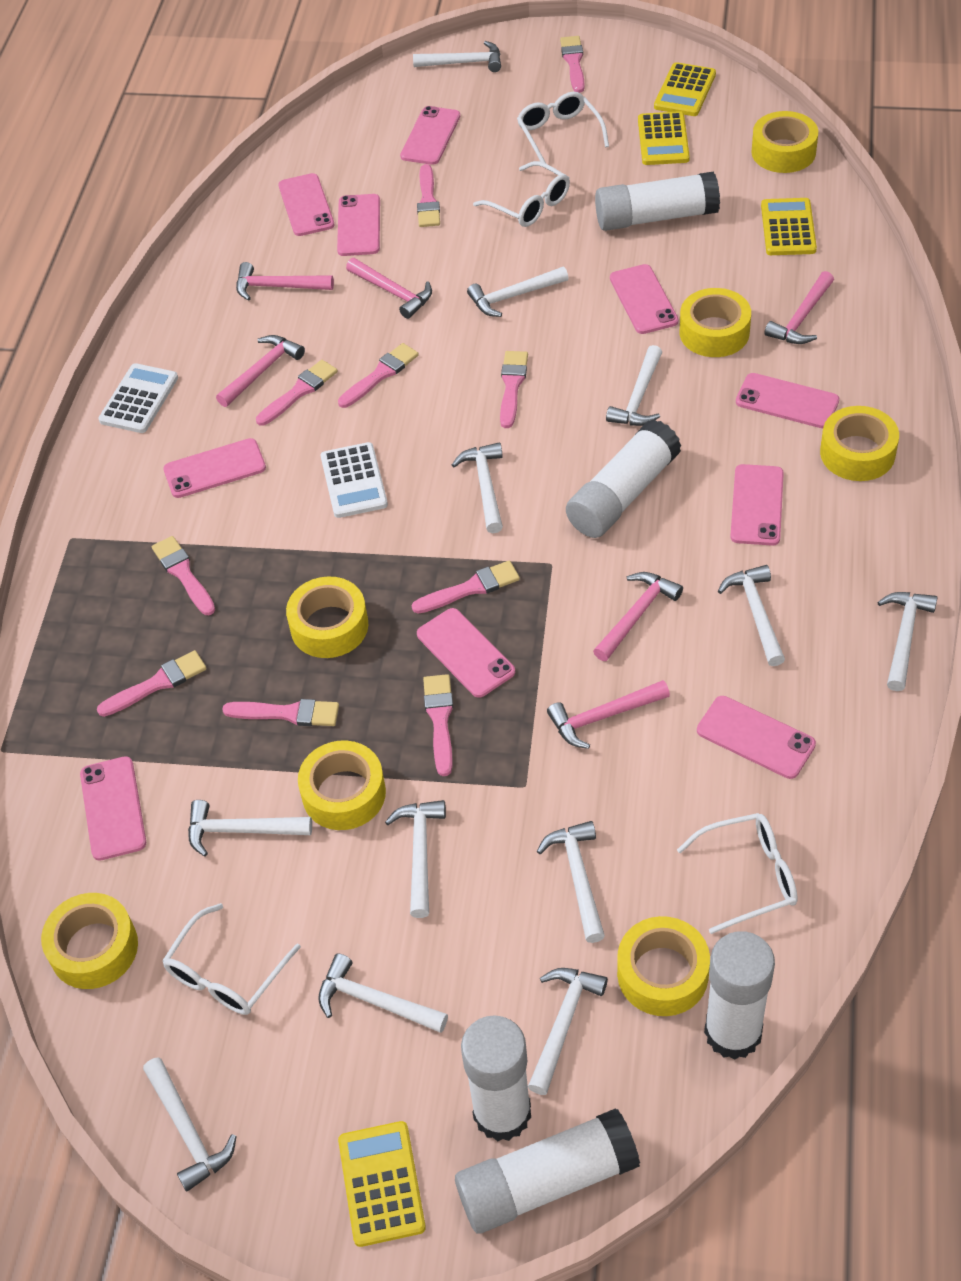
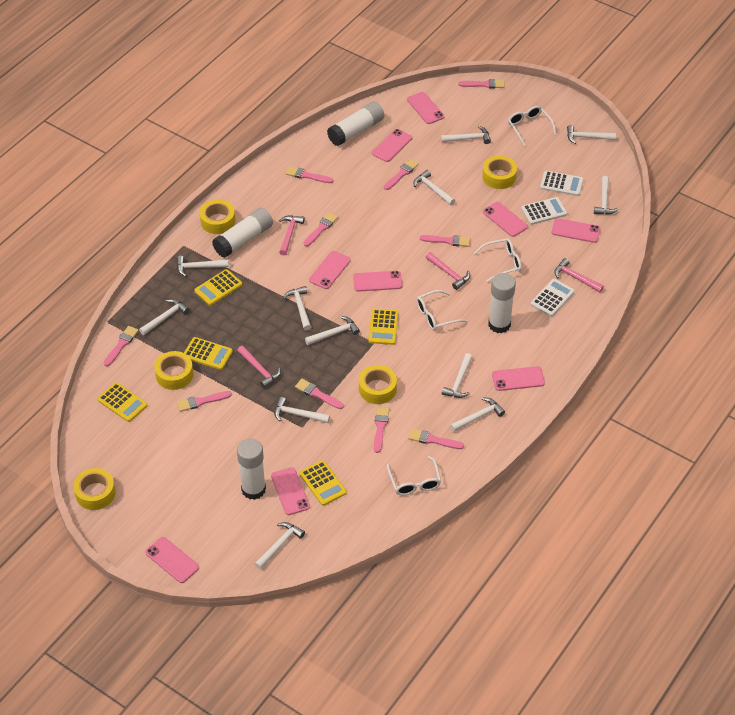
pink hammer: [216,335,305,407] [236,262,334,301] [346,258,432,319] [547,680,670,749] [593,572,683,661] [765,271,834,344] = 6 -> [237,346,281,388] [279,215,305,256] [426,252,470,290] [554,258,604,292] = 4
pink phone: [80,756,146,861] [163,438,266,498] [278,173,335,236] [337,194,380,256] [400,106,460,165] [417,608,515,698] [610,264,678,334] [697,696,816,779] [730,464,784,546] [736,373,839,428] = 10 -> [145,537,199,583] [271,467,310,515] [309,251,351,289] [353,271,402,292] [372,129,412,162] [407,92,445,124] [483,202,528,237] [492,366,545,391] [551,218,600,243] = 9
white calculator: [98,363,178,433] [321,442,388,518] = 2 -> [521,197,567,225] [530,279,575,317] [540,171,584,196] = 3
white glue stick: [455,1108,640,1234] [461,1015,531,1142] [566,419,682,538] [595,171,720,231] [704,931,775,1060] = 5 -> [212,208,273,258] [237,438,266,500] [327,101,384,146] [488,273,516,333] = 4
yellow calculator: [338,1121,426,1247] [638,111,690,165] [654,62,716,116] [761,198,817,255] = 4 -> [97,382,148,422] [184,337,233,370] [194,269,242,305] [300,460,347,506] [368,309,399,345] = 5
yellow tape: [41,893,138,989] [286,577,368,658] [298,741,386,830] [617,916,710,1016] [680,288,751,357] [751,111,818,173] [820,406,899,481] = 7 -> [73,468,116,510] [154,351,193,390] [200,200,235,234] [359,365,397,404] [482,156,517,189] = 5

